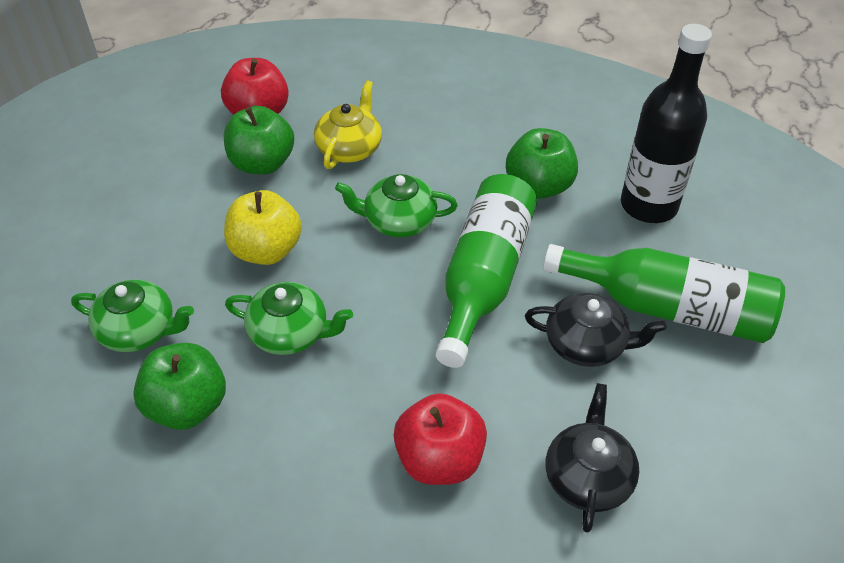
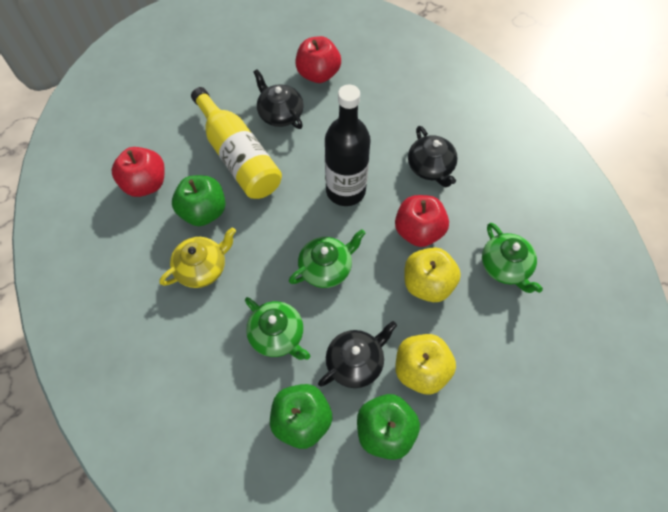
black teapot: [525,293,666,367] [546,383,639,533] = 2 -> [253,69,304,129] [318,321,397,388] [408,126,458,187] = 3
green bottle: [436,174,537,368] [543,244,785,343] = 2 -> none = 0
red apple: [221,58,289,115] [393,393,487,485] = 2 -> [112,147,165,197] [295,36,341,83] [395,195,449,247] = 3
yellow apple: [224,190,302,265] = 1 -> [395,334,456,395] [404,247,461,302] = 2
yellow bottle: none = 0 -> [191,87,282,199] = 1

